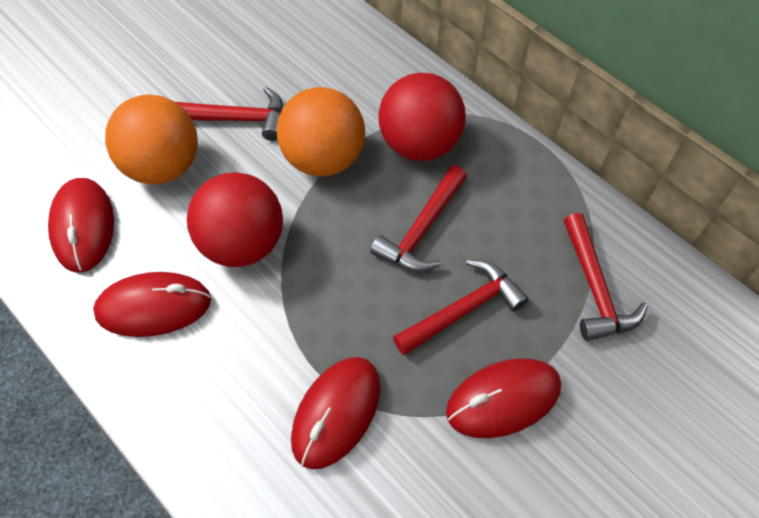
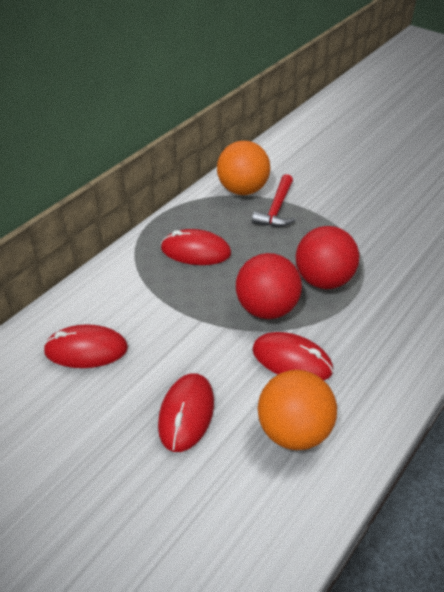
red hammer: [176,87,283,141] [370,165,467,272] [393,259,529,355] [564,213,648,341] = 4 -> [252,174,296,227] = 1

